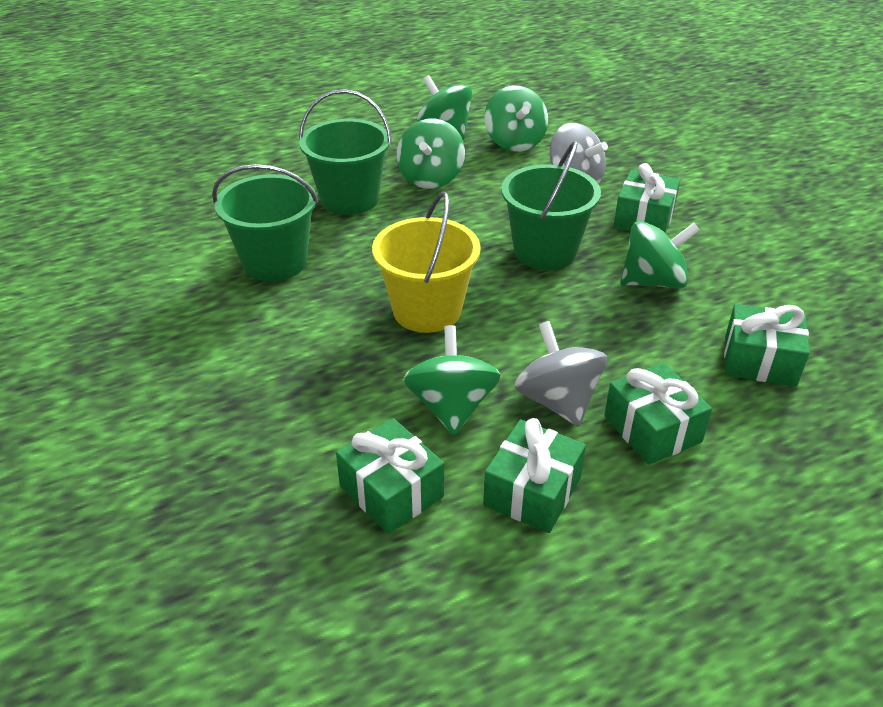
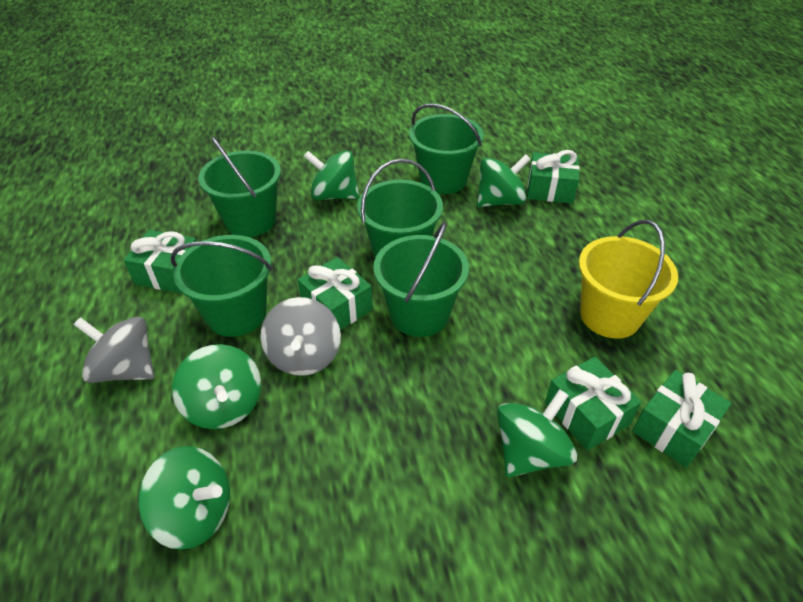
green bucket: [212,164,318,281] [299,89,392,215] [501,141,601,270] = 3 -> [171,235,272,337] [198,136,281,237] [357,159,443,258] [373,222,469,337] [409,103,484,194] = 5

